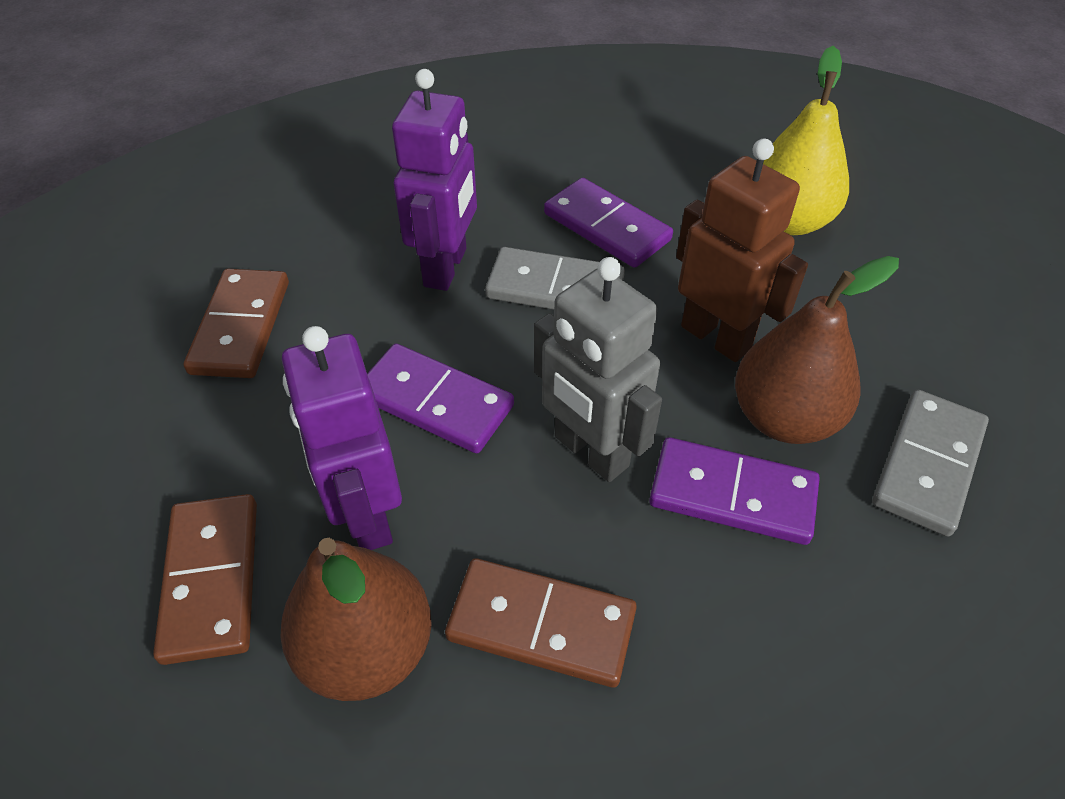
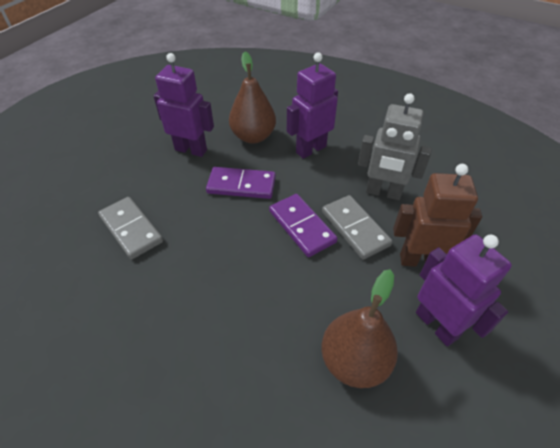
brown domino: [153,494,257,665] [184,269,289,378] [445,558,637,688] = 3 -> none = 0
purple domino: [367,344,514,453] [544,178,673,268] [649,437,820,545] = 3 -> [206,167,276,199] [269,194,338,257] = 2
purple robot: [282,326,402,550] [392,69,477,291] = 2 -> [153,53,214,157] [287,53,338,159] [416,234,512,347] = 3
yellow pear: [763,46,849,235] = 1 -> none = 0

